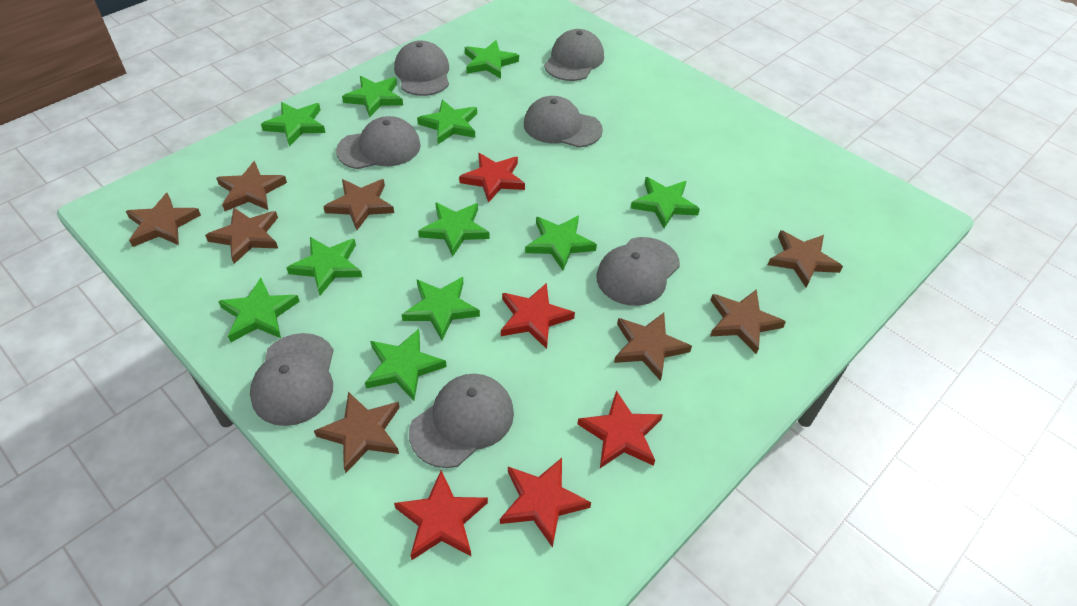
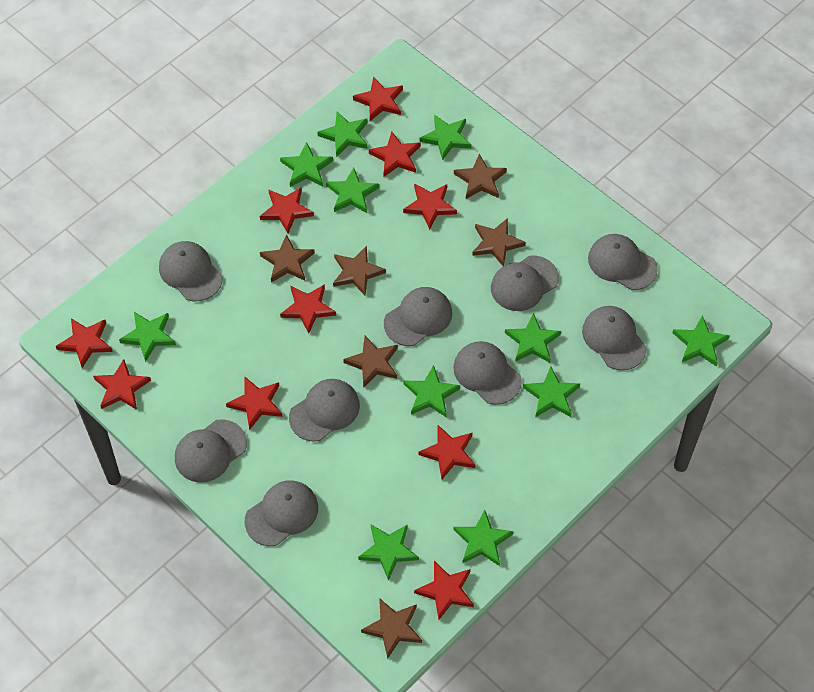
brown star: [126,193,201,247] [205,208,278,264] [216,161,287,211] [314,392,400,473] [323,179,394,230] [614,313,692,381] [710,289,786,354] [768,230,843,288] = 8 -> [260,234,315,283] [333,246,386,295] [343,336,398,388] [361,598,422,659] [454,154,507,199] [472,218,526,266] = 6
grey cap: [250,333,334,426] [336,116,421,169] [394,40,449,96] [409,374,514,468] [524,96,603,148] [544,29,604,81] [596,237,680,306] = 7 -> [159,241,222,301] [175,419,247,483] [245,480,318,546] [289,379,360,442] [384,287,452,346] [453,341,522,405] [491,256,559,311] [582,306,647,370] [588,234,658,290] = 9
red star: [394,470,488,560] [459,153,525,203] [500,458,591,548] [501,283,575,349] [577,390,663,468] = 5 -> [56,318,113,368] [93,359,151,410] [226,377,282,430] [260,187,314,233] [280,284,336,333] [353,76,403,121] [369,131,421,177] [403,183,457,230] [414,561,474,620] [418,425,475,479] = 10

